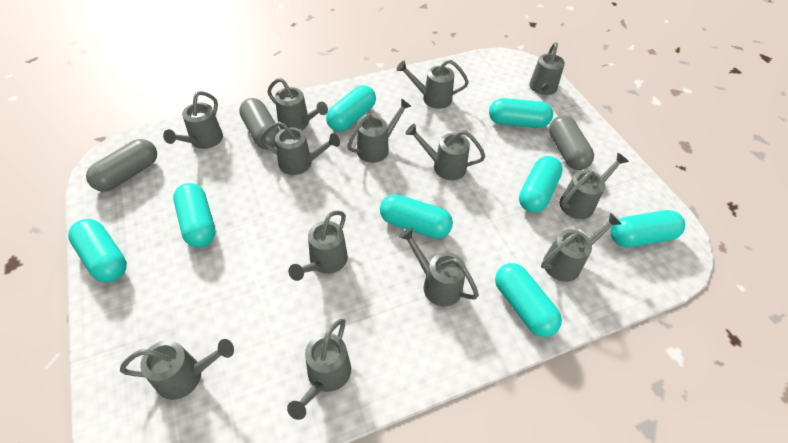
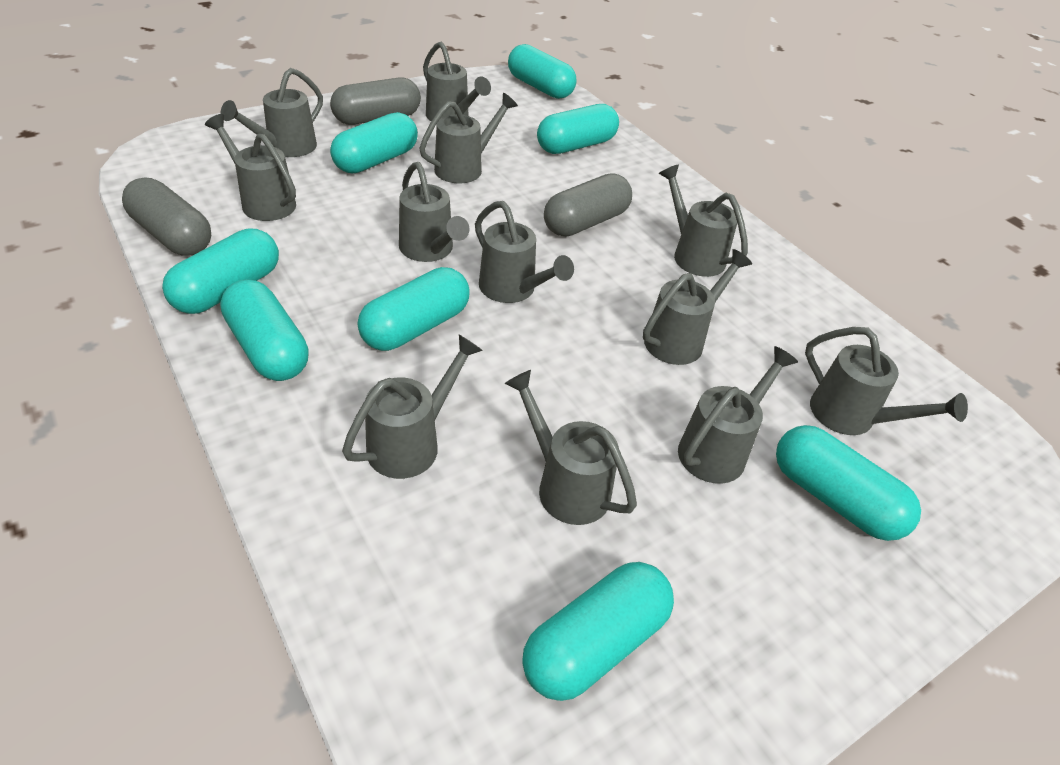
grey watering can: [120,339,234,400] [163,91,223,149] [260,122,340,175] [268,78,328,130] [287,319,351,420] [288,210,348,281] [347,98,411,163] [397,60,469,109] [399,227,479,306] [406,124,485,180] [529,42,565,95] [541,213,621,282] [560,153,629,219] = 13 -> [205,114,296,221] [221,68,323,157] [342,335,483,479] [399,162,470,262] [419,93,518,183] [423,42,491,121] [475,201,574,303] [505,370,637,525] [643,249,752,365] [659,165,748,277] [678,346,798,484] [805,327,968,435] = 12

